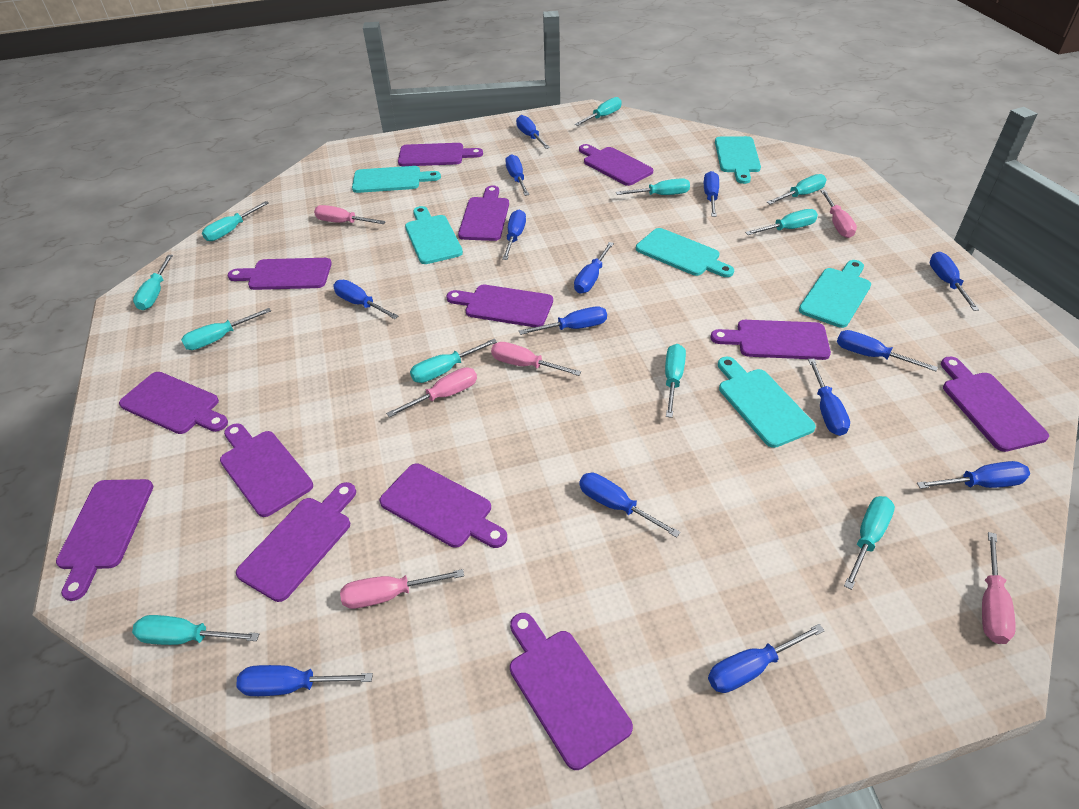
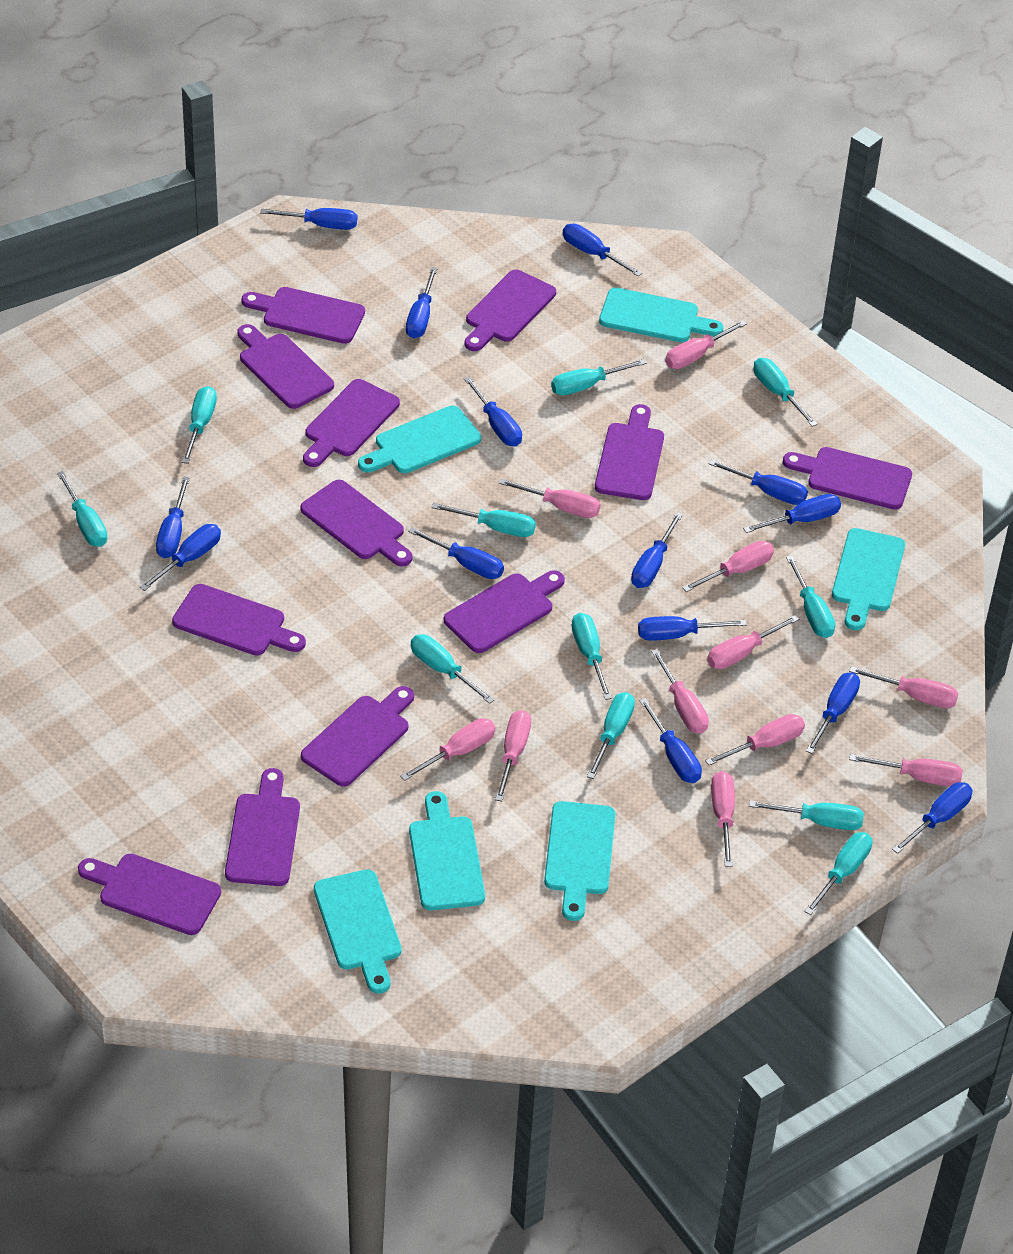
pink screwdriver: [314,205,386,224] [340,569,464,609] [386,367,477,417] [491,342,581,376] [821,190,857,238] [982,532,1016,644] = 6 -> [400,718,495,781] [495,710,531,802] [499,478,600,518] [651,649,709,733] [665,320,747,369] [682,541,774,592] [705,714,805,765] [707,615,799,669] [711,771,735,867] [849,666,959,708] [849,754,963,787] = 11
purple cutting board: [56,479,153,601] [119,372,228,434] [220,423,313,517] [228,258,332,290] [236,482,356,602] [379,463,507,548] [398,143,483,166] [446,285,553,327] [458,185,509,241] [510,613,633,770] [579,144,653,186] [711,320,831,360] [941,357,1049,452] = 13 -> [78,854,221,935] [172,584,306,656] [225,768,300,886] [237,324,334,409] [242,287,365,344] [300,480,413,566] [301,686,414,787] [303,379,400,467] [444,570,565,653] [465,270,556,351] [595,404,664,500] [783,447,912,510] = 12

